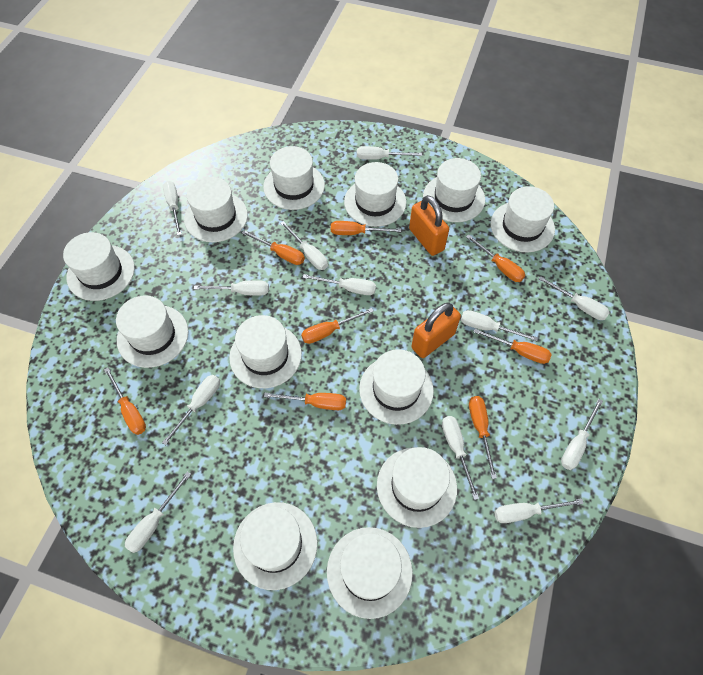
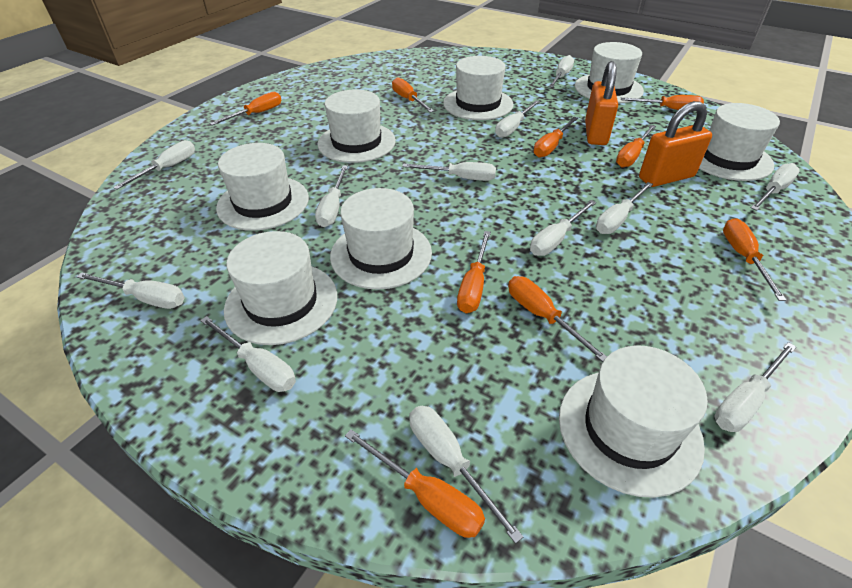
orange screwdriver: [104,368,146,435] [242,230,305,265] [264,393,346,410] [301,308,374,344] [331,221,401,235] [466,234,525,282] [469,396,497,479] [474,329,552,364] = 8 -> [210,92,282,125] [345,429,485,538] [392,77,434,113] [457,231,491,313] [508,276,607,362] [533,117,578,158] [616,125,656,167] [621,95,704,110] [723,218,786,301] = 9
white hat: [63,232,135,301] [116,296,188,368] [184,177,248,242] [229,315,302,388] [233,502,318,590] [263,146,325,210] [327,527,413,619] [344,162,407,227] [359,349,434,425] [377,447,457,528] [423,158,485,222] [491,186,555,252] = 12 -> [216,143,309,231] [224,231,337,345] [318,90,396,163] [330,188,432,290] [443,56,513,120] [559,345,708,498] [575,42,644,104] [699,103,780,181] = 8

